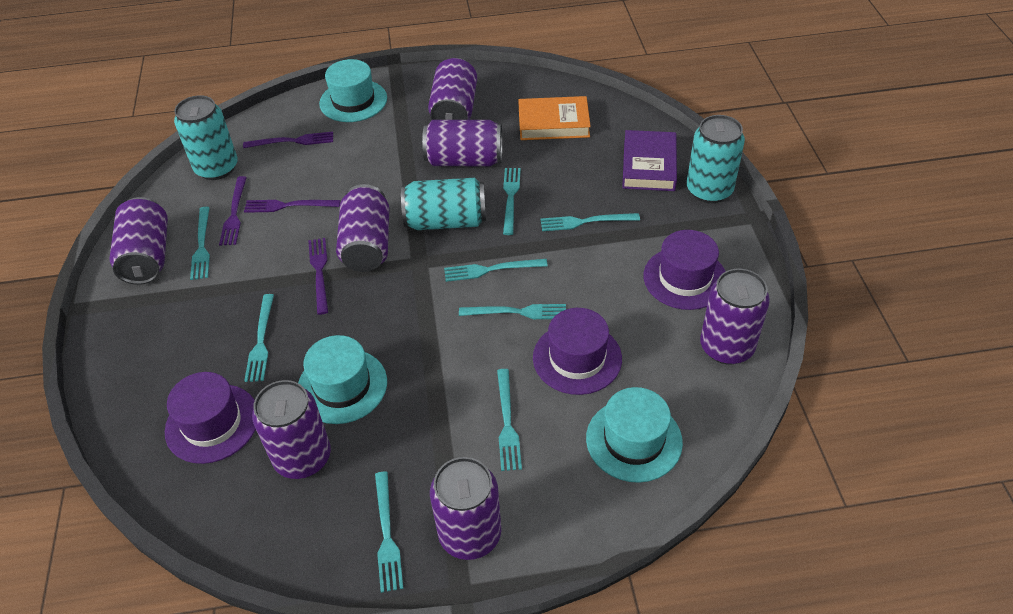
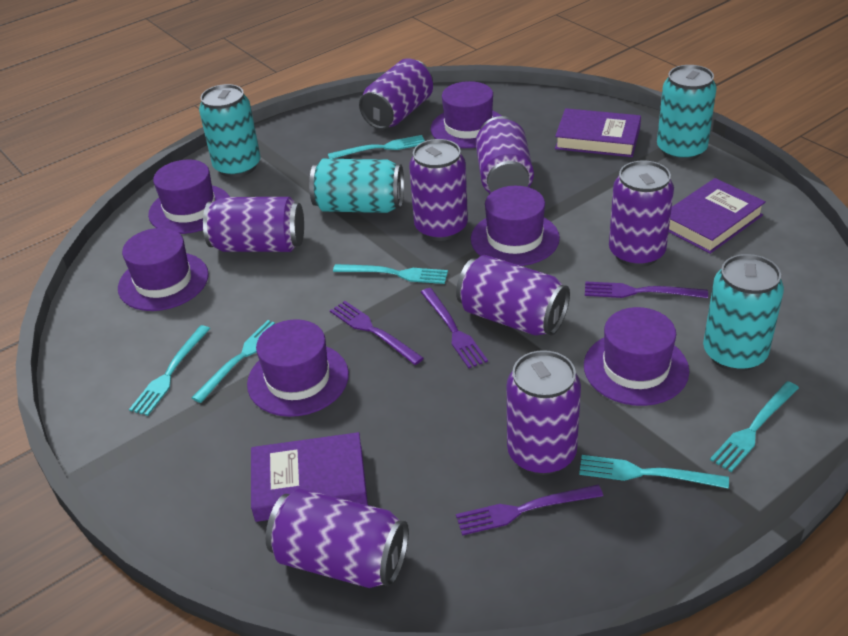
orange book: [519,96,591,140] = 1 -> none = 0
purple book: [622,130,677,191] = 1 -> [251,432,368,522] [555,108,641,157] [669,178,766,254] = 3
purple can: [109,197,168,285] [252,380,331,479] [336,184,389,272] [422,120,502,166] [428,58,477,120] [430,457,501,560] [700,269,770,365] = 7 -> [203,197,304,252] [266,489,409,588] [359,58,433,129] [409,139,468,241] [456,255,570,336] [476,116,534,193] [507,350,581,475] [609,160,674,267] = 8
purple hat: [165,372,256,464] [533,308,622,395] [644,230,726,310] = 3 -> [118,228,209,311] [148,160,230,234] [247,319,349,417] [431,81,501,148] [471,186,560,266] [584,307,689,406] = 6
turquoise can: [174,95,238,180] [401,178,486,230] [687,115,745,203] = 3 -> [199,84,260,178] [309,159,404,213] [657,65,717,161] [703,254,784,372] = 4
turquoise fork: [190,207,210,280] [244,294,274,382] [375,471,403,593] [444,259,548,282] [459,304,566,319] [497,369,522,471] [503,168,521,235] [541,213,640,231] = 8 -> [129,325,210,416] [192,320,275,403] [328,135,425,159] [333,264,448,284] [579,455,729,489] [710,381,799,472] = 6
turquoise hat: [298,335,387,424] [319,59,387,122] [586,387,683,483] = 3 -> none = 0

